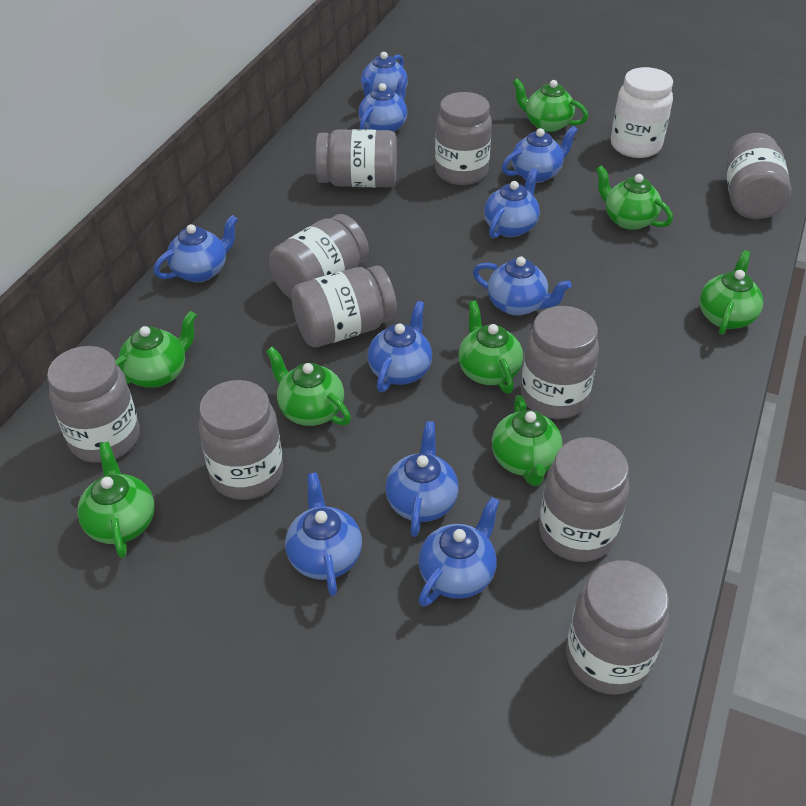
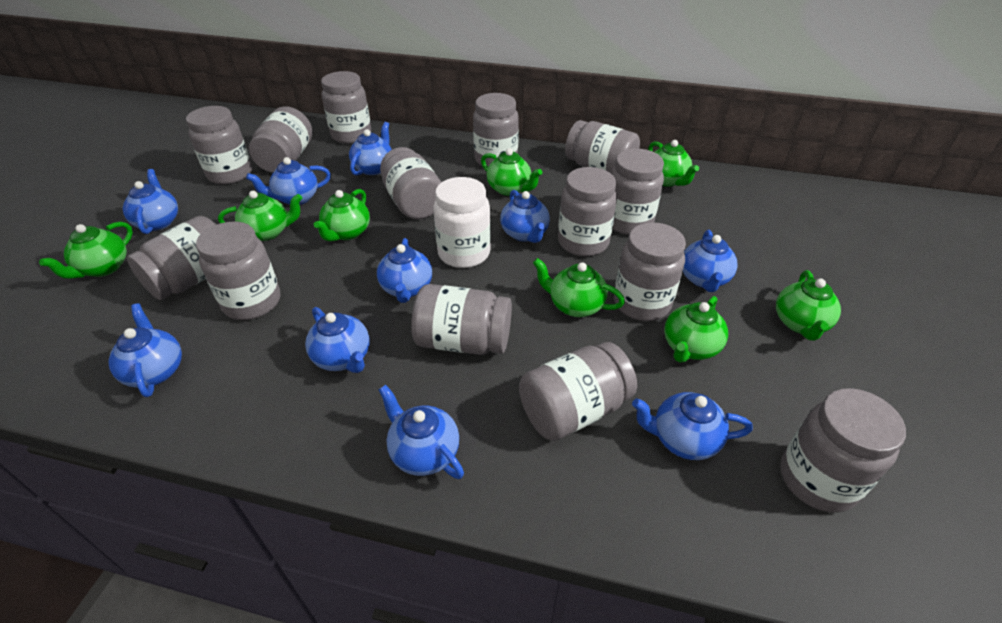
grey jar: [47,346,140,463] [199,380,283,500] [269,214,369,300] [291,265,397,347] [316,129,397,187] [435,92,492,185] [521,306,599,419] [539,437,629,562] [566,560,669,695] [726,133,791,219] = 10 -> [127,216,216,300] [186,106,252,185] [196,222,280,320] [249,106,312,173] [321,71,371,144] [380,147,441,219] [411,284,512,355] [473,93,519,166] [519,342,637,441] [558,167,617,257] [565,120,640,173] [611,149,664,235] [614,222,686,321] [780,388,906,513] = 14

